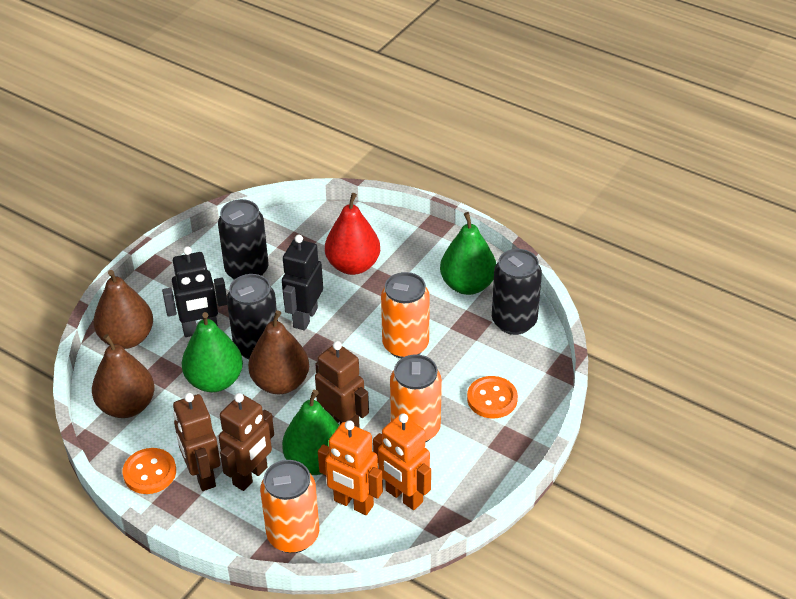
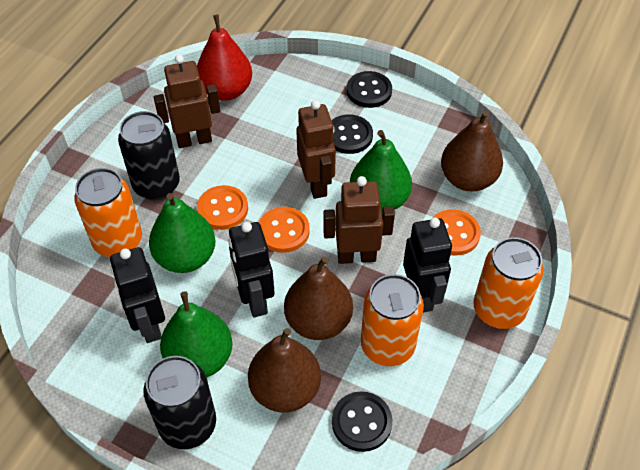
black button: none = 0 -> [332,114,373,154] [332,391,392,452] [347,71,392,108] = 3
black can: [218,199,268,280] [227,274,278,359] [492,249,542,335] = 3 -> [118,111,180,200] [143,356,216,449] = 2
black robot: [162,246,227,337] [282,235,323,330] = 2 -> [110,247,165,343] [228,222,275,317] [403,218,452,313] = 3
orange button: [122,448,176,494] [467,376,518,418] = 2 -> [197,185,248,230] [259,207,310,253] [433,209,481,255] = 3
orange robot: [318,420,383,515] [373,413,431,510] = 2 -> none = 0

